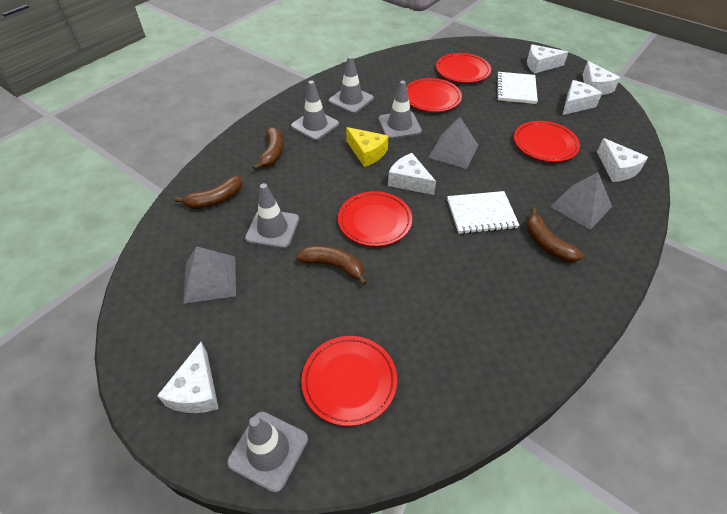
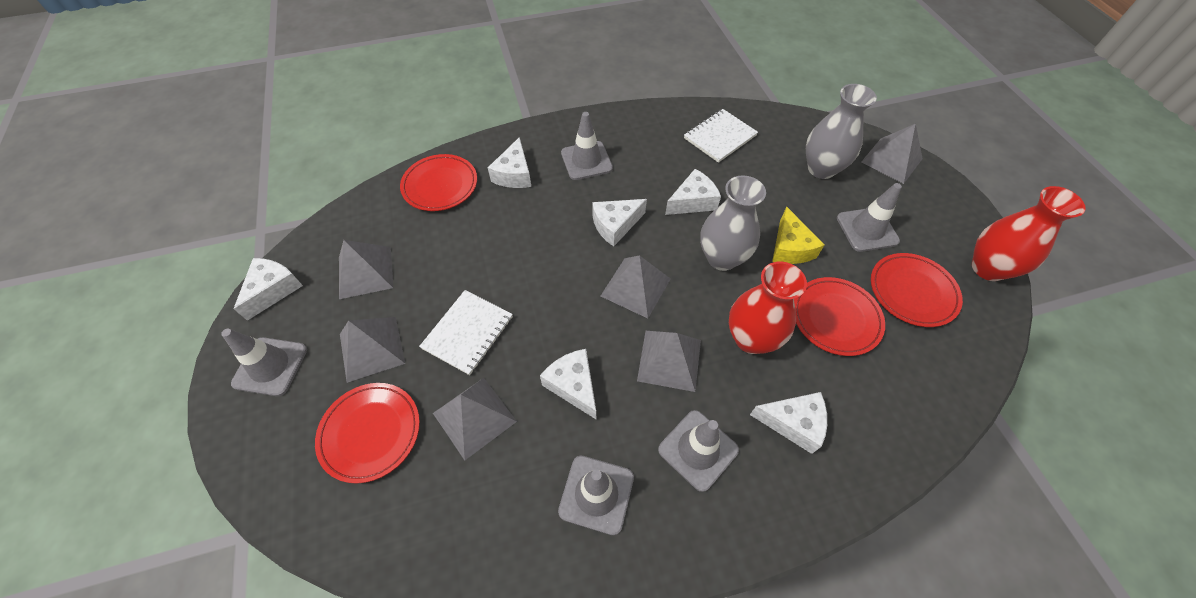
brown banana: [174,176,242,209] [253,127,283,170] [296,246,367,285] [526,208,583,262] = 4 -> none = 0
grey pyramid: [183,246,236,304] [428,117,478,169] [550,172,612,230] = 3 -> [339,240,393,299] [340,317,405,383] [433,378,517,460] [601,255,671,318] [637,331,701,392] [861,123,923,184] = 6
grey vase: none = 0 -> [700,175,766,271] [806,84,877,179] = 2
red plate: [301,336,397,426] [338,191,412,246] [406,78,462,112] [436,53,491,83] [514,121,580,162] = 5 -> [315,383,420,483] [400,154,477,211] [794,277,885,356] [871,253,963,327] = 4
red vase: none = 0 -> [729,262,807,354] [972,186,1086,281] = 2

